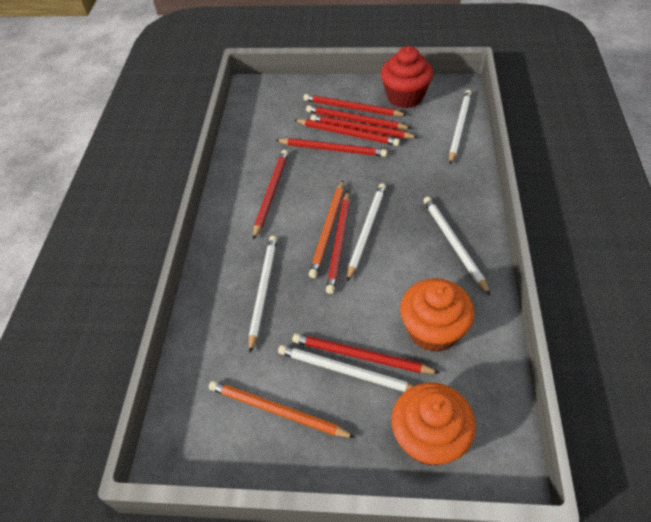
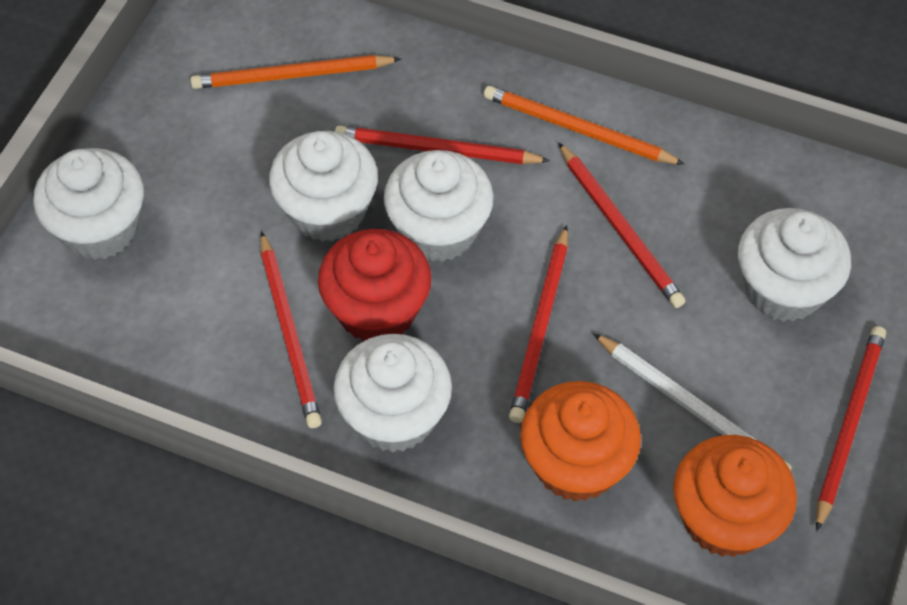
red pencil: [253,150,288,240] [275,138,387,157] [292,334,440,374] [295,119,400,146] [303,94,407,116] [306,105,412,129] [310,115,418,139] [326,191,350,294] = 8 -> [260,231,322,428] [335,126,550,164] [509,225,568,423] [559,143,685,308] [816,326,886,531] = 5
white cupcake: none = 0 -> [33,148,144,260] [269,131,378,242] [333,334,452,453] [384,150,494,262] [738,208,851,322] = 5
white pencil: [249,236,277,353] [278,345,414,392] [347,183,386,282] [423,197,490,295] [449,90,472,164] = 5 -> [593,333,792,471] = 1

